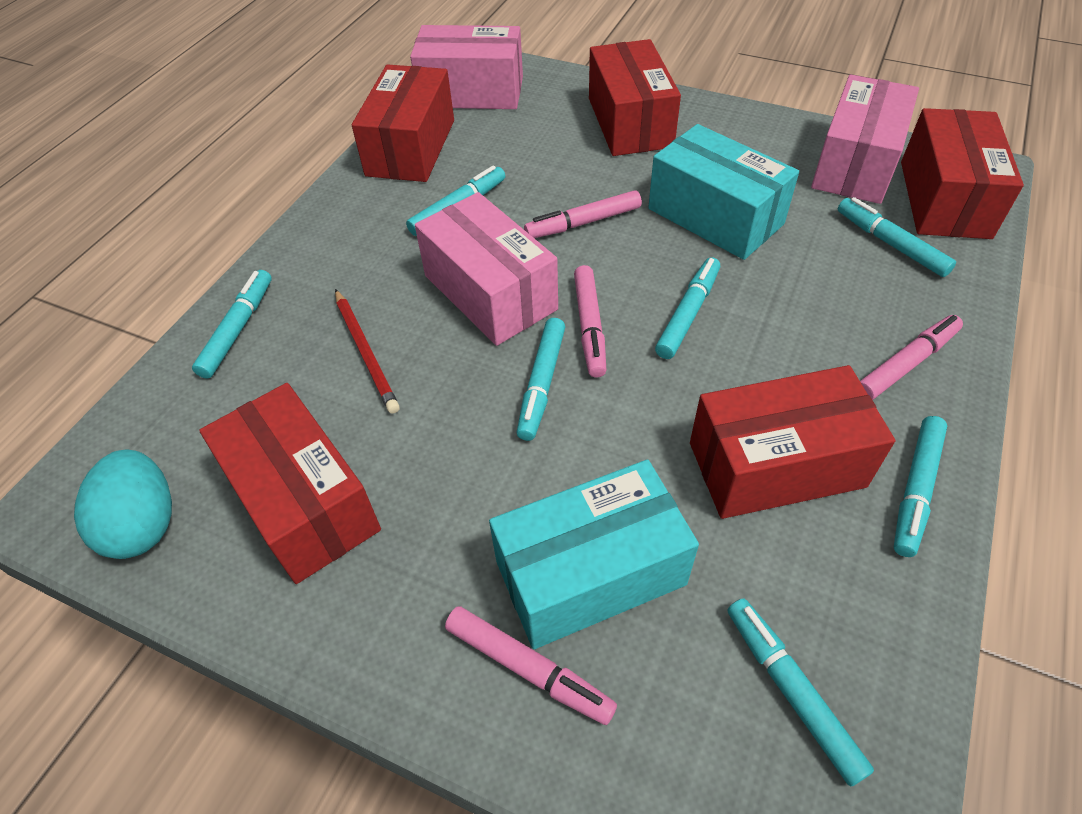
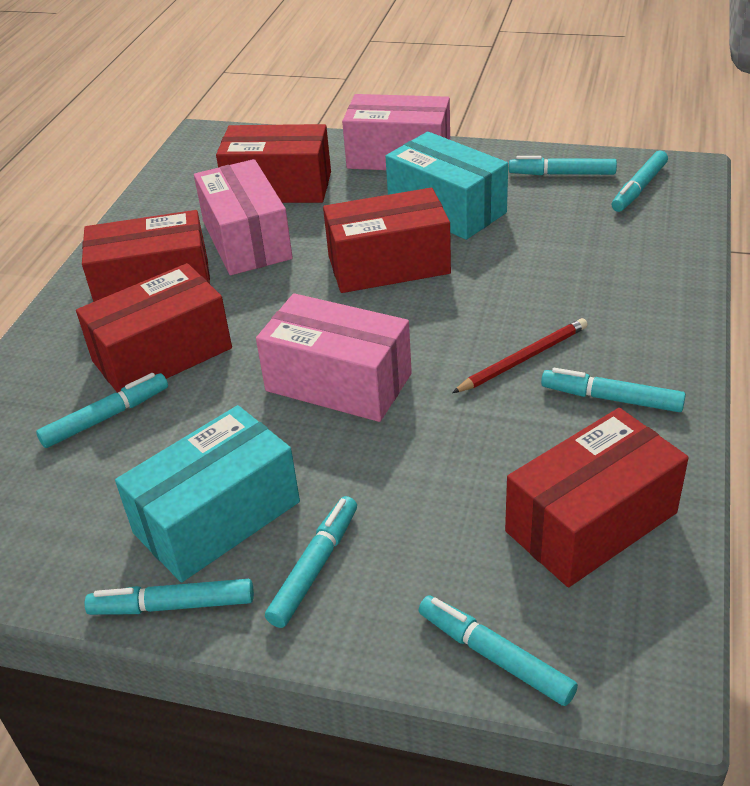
pink marker: [445,606,617,725] [524,190,642,238] [574,265,607,378] [860,315,963,400] = 4 -> none = 0
turquoise egg: [74,450,172,559] = 1 -> none = 0

